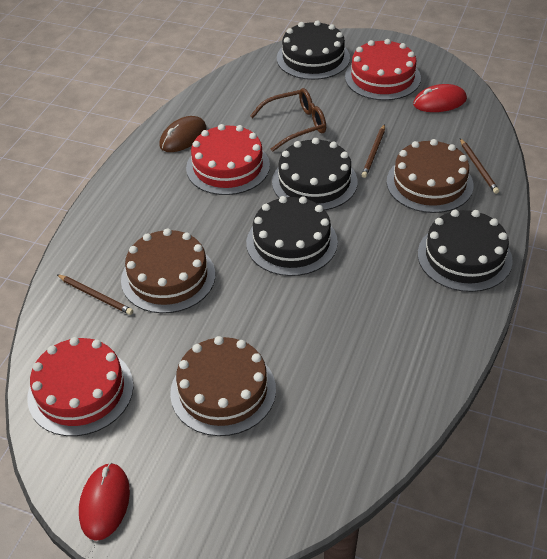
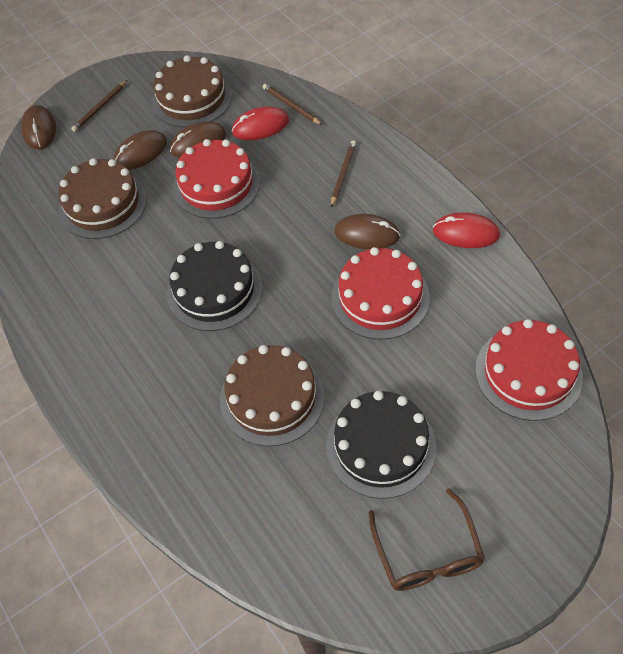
black cake: [246,196,338,276] [272,138,358,210] [277,20,350,80] [418,210,513,292] = 4 -> [167,241,262,331] [326,391,436,499] = 2
brown mouse: [159,116,207,152] = 1 -> [21,105,56,149] [113,130,167,170] [170,121,226,158] [334,214,400,249] = 4

